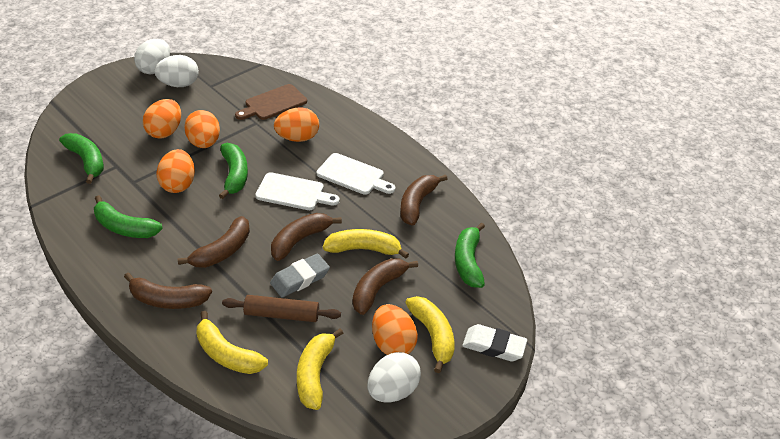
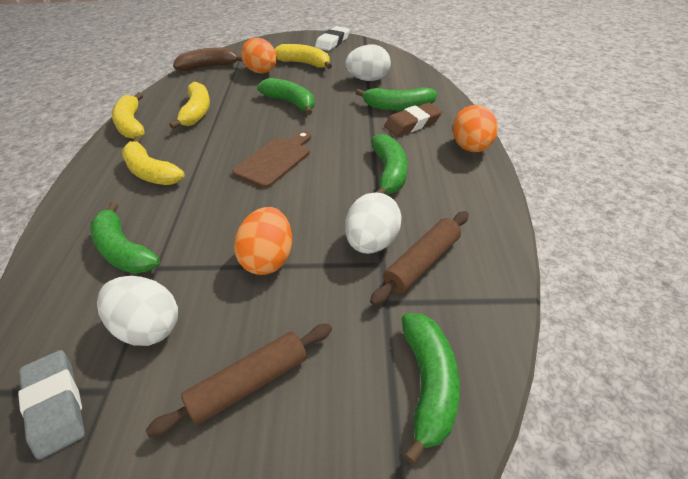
brown banana: [124,273,212,309] [178,216,250,268] [271,213,342,261] [353,258,418,315] [400,174,448,226] = 5 -> [173,47,243,71] = 1
brown eraser: none = 0 -> [384,103,442,136] = 1
brown rolling pin: [222,295,341,322] = 1 -> [146,324,332,437] [370,211,469,306] = 2
green banana: [59,133,104,184] [94,195,163,238] [219,143,248,199] [455,223,485,288] = 4 -> [90,202,160,274] [257,78,314,115] [355,87,437,111] [371,134,408,194] [402,313,460,464] = 5
orange egg: [143,99,181,139] [156,149,195,193] [184,110,220,148] [274,107,319,142] [372,304,418,355] = 5 -> [234,207,292,275] [241,38,277,73] [452,105,498,152] = 3
white cutting board: [255,172,340,210] [317,153,396,195] = 2 -> none = 0

